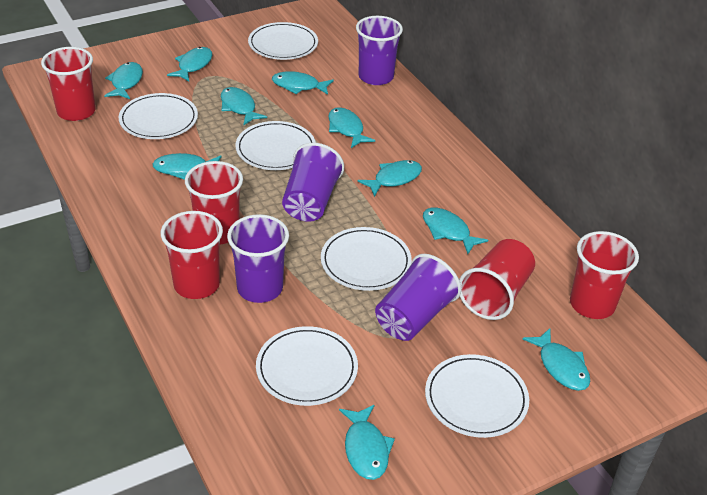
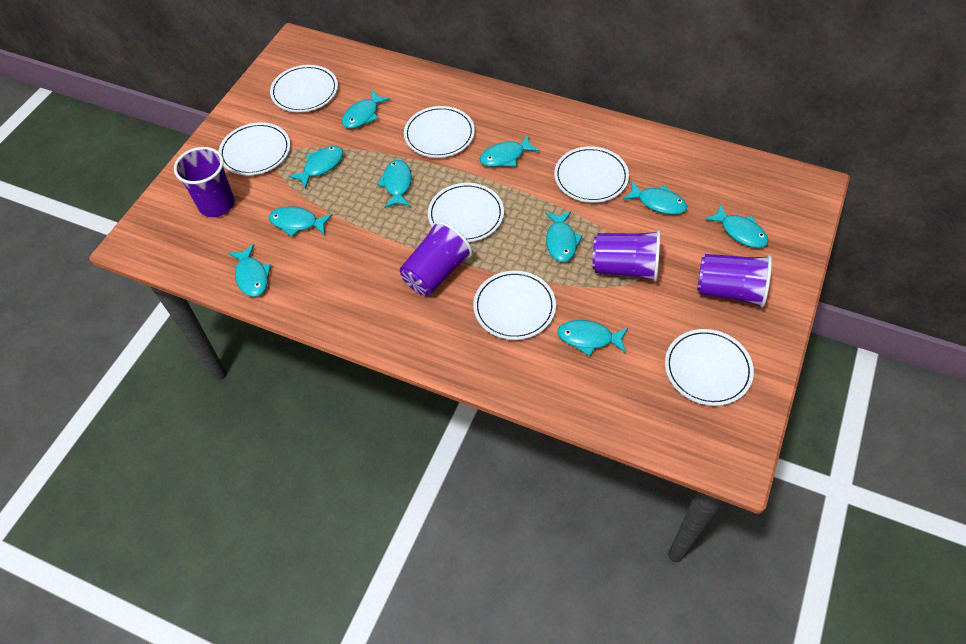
red cup: [41,47,96,121] [161,211,223,299] [185,161,243,245] [459,239,535,320] [570,231,639,319] = 5 -> none = 0
white plate: [119,93,198,139] [235,121,316,170] [248,22,318,60] [256,326,358,406] [321,227,412,291] [425,354,529,438] = 6 -> [219,122,290,175] [270,65,338,112] [404,106,475,158] [428,183,504,242] [473,271,556,340] [554,146,629,203] [665,329,754,406] = 7

